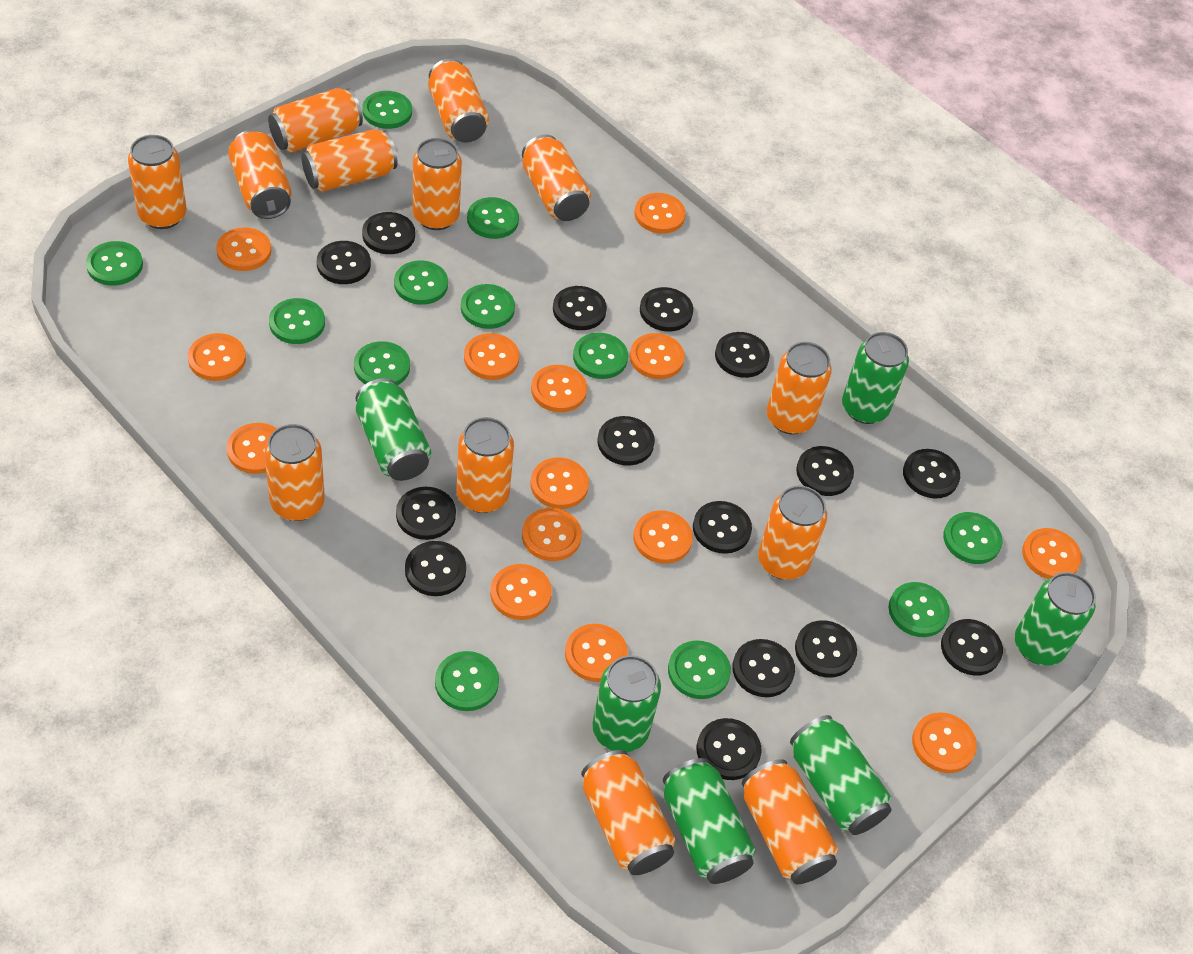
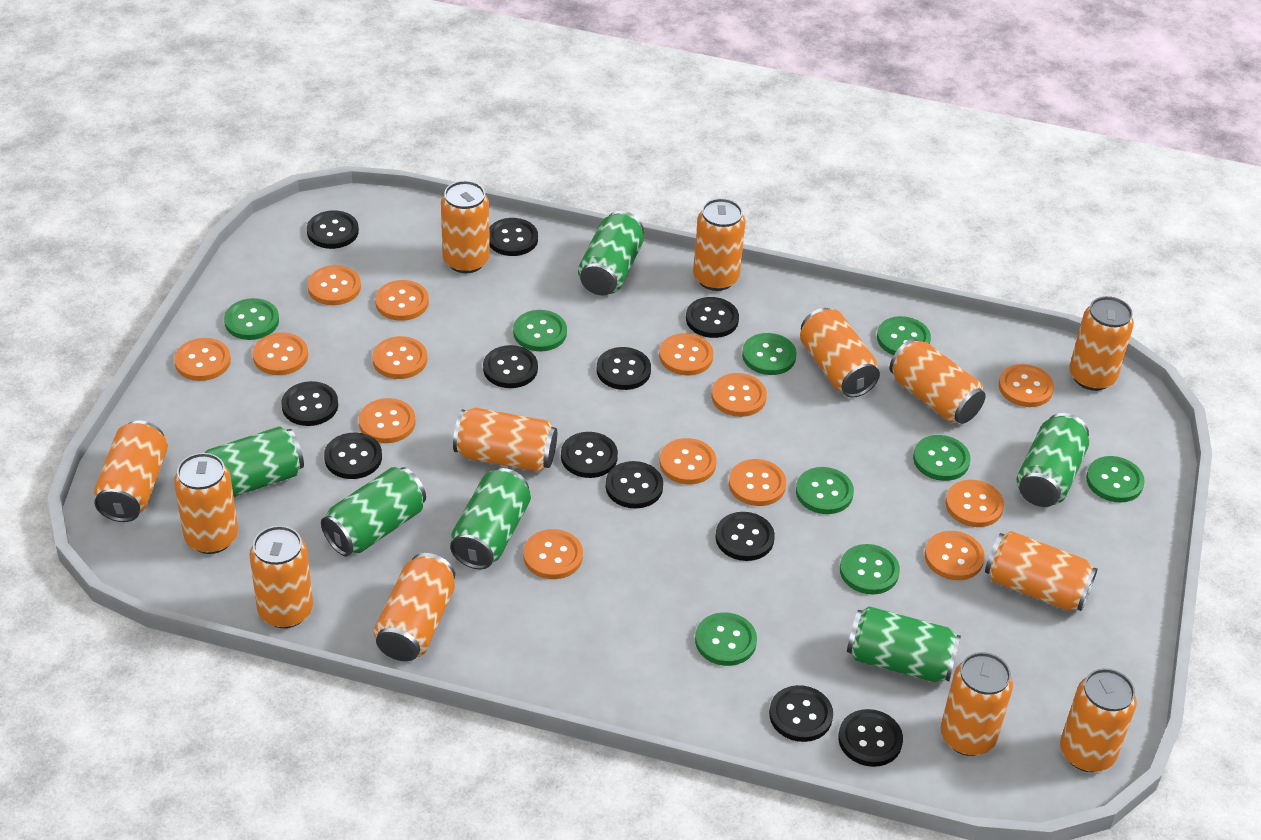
black button: [317,241,371,284] [362,212,415,254] [396,487,456,540] [405,541,466,596] [553,286,607,330] [597,416,655,466] [640,287,693,332] [693,501,752,554] [697,718,762,780] [715,332,770,378] [732,639,795,697] [795,620,857,678] [796,446,854,496] [903,449,960,498] [941,619,1003,676] = 15 -> [281,381,338,426] [307,210,359,249] [324,433,382,479] [483,345,538,388] [489,218,538,256] [561,432,618,478] [597,347,651,390] [606,461,663,509] [686,297,739,338] [715,512,775,561] [769,685,833,742] [838,709,903,767] = 12
green button: [86,241,143,286] [269,298,325,344] [354,341,410,385] [363,91,412,129] [394,260,448,305] [435,651,499,711] [461,284,515,329] [467,197,519,239] [573,333,628,379] [668,640,731,699] [889,582,950,637] [943,512,1002,564] = 12 -> [224,298,279,340] [513,310,567,351] [695,612,757,666] [742,333,797,375] [796,467,854,514] [840,544,900,594] [877,316,931,355] [913,435,970,481] [1086,456,1145,503] = 9

